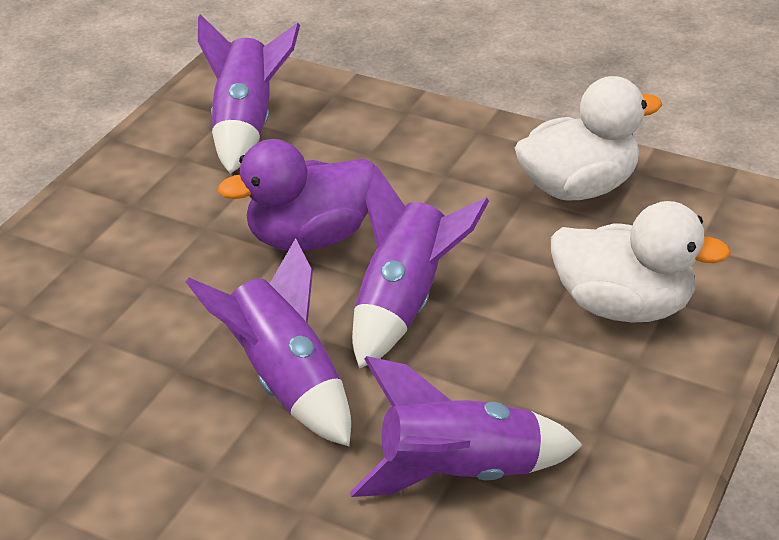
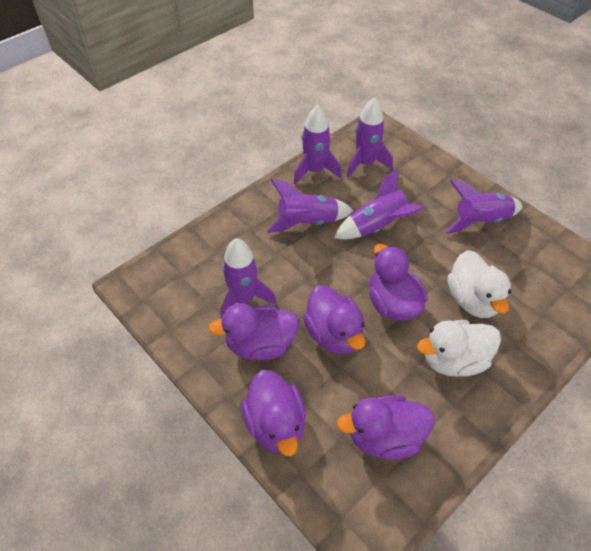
purple duck: [218,139,376,251] = 1 -> [208,303,299,360] [242,370,306,456] [303,285,365,355] [337,395,434,460] [369,244,428,321] = 5
purple rocket: [185,238,351,446] [198,14,300,174] [350,356,583,497] [352,166,489,369] = 4 -> [221,238,277,319] [267,179,353,233] [294,105,342,184] [334,168,425,240] [347,97,393,178] [445,180,523,234] = 6

